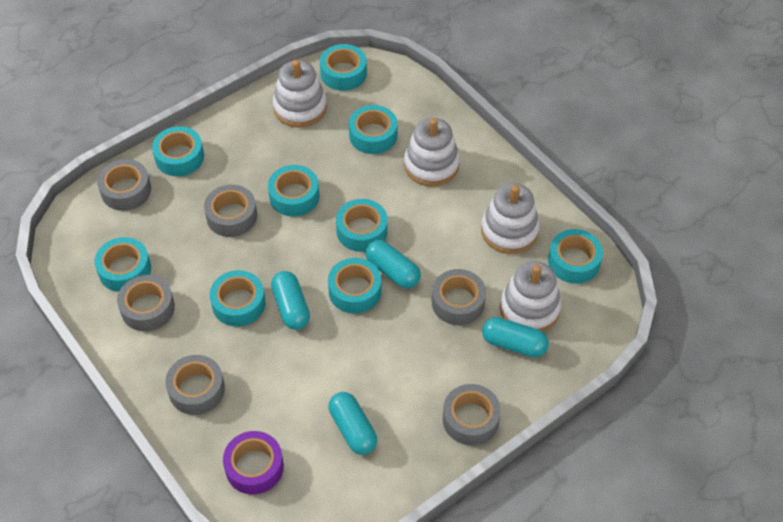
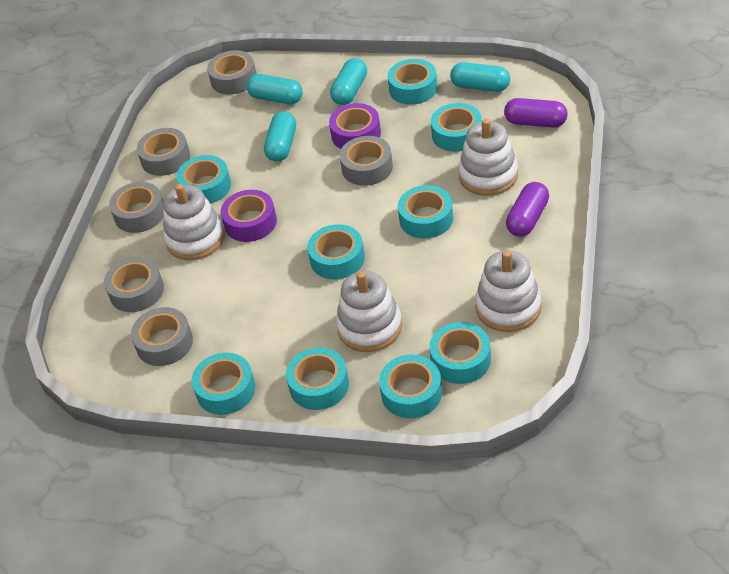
purple capsule: none = 0 -> [504,98,567,128] [506,182,549,237] = 2
purple tape: [223,431,284,494] = 1 -> [221,190,277,242] [329,103,381,149] = 2

